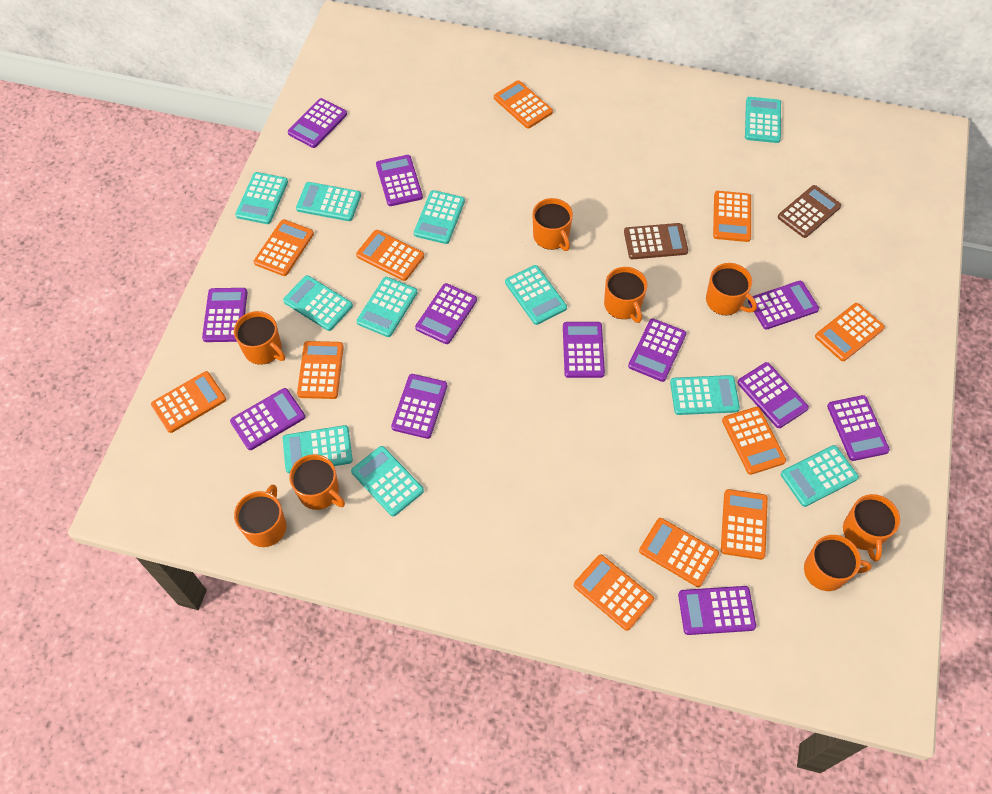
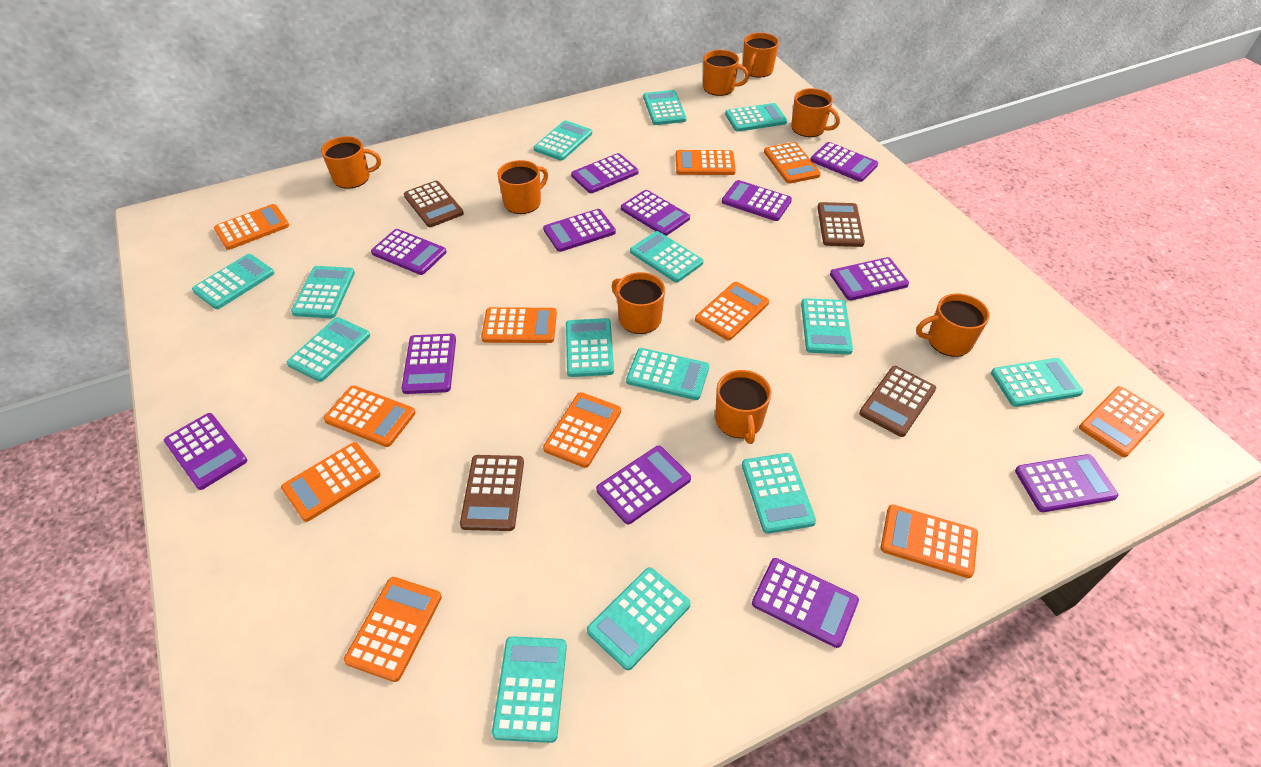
brown calculator: [624,223,688,259] [778,185,841,238] = 2 -> [404,181,464,227] [460,455,524,531] [817,202,865,247] [859,366,936,437] = 4
turquoise calculator: [235,172,288,224] [283,275,353,331] [283,425,353,473] [296,182,361,221] [351,446,424,516] [356,277,417,337] [414,190,465,244] [505,265,567,325] [670,375,740,415] [745,97,781,143] [781,445,859,507] = 11 -> [192,254,274,309] [287,317,370,382] [291,266,355,318] [492,636,567,743] [534,120,592,161] [566,318,614,377] [587,567,691,670] [626,348,709,400] [630,231,703,283] [643,90,687,125] [725,103,787,132] [742,453,816,534] [801,298,853,355] [991,358,1084,407] = 14

